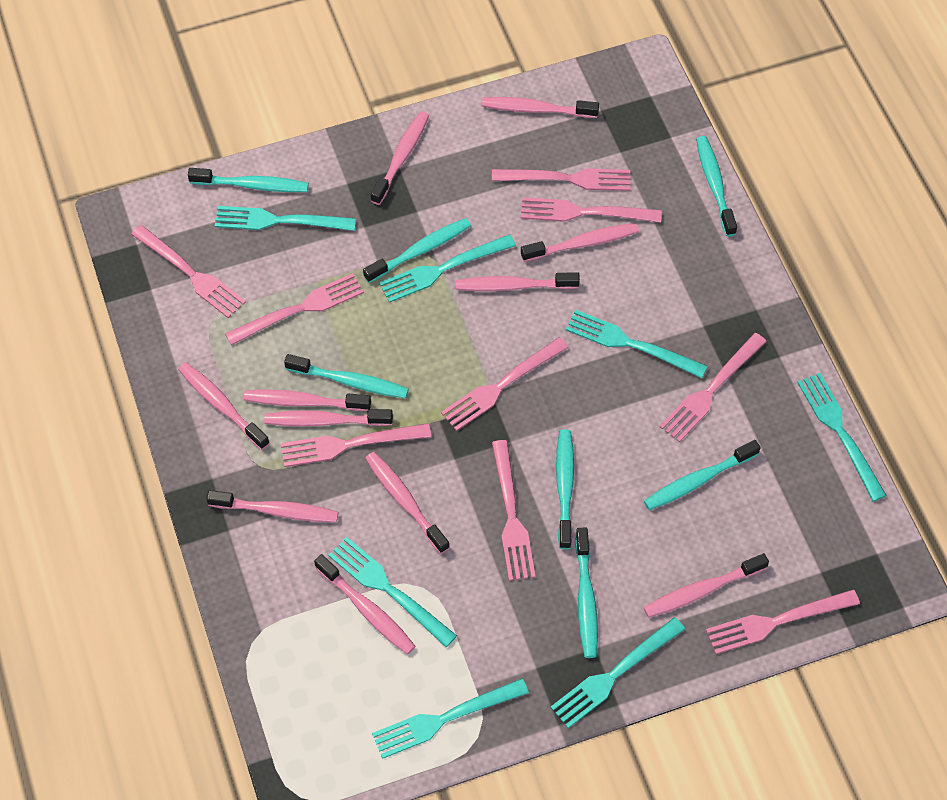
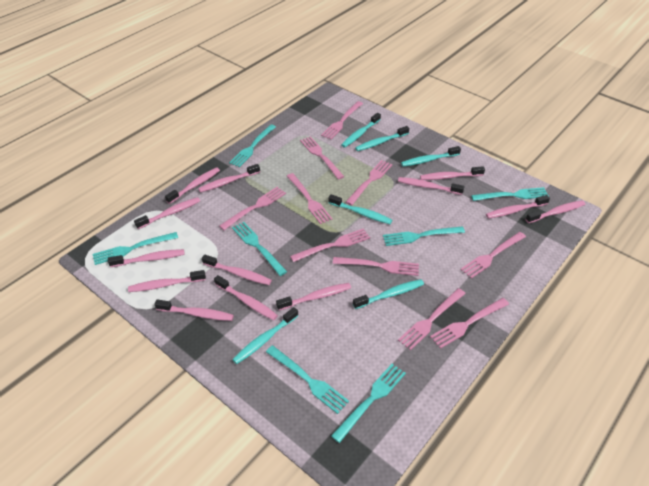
pink fork: [131,225,246,318] [225,273,364,345] [281,423,431,467] [441,337,569,431] [492,168,630,191] [492,440,535,581] [521,197,662,222] [660,333,767,442] [706,589,860,654] = 9 -> [219,187,286,230] [287,173,332,224] [290,228,370,262] [300,136,344,180] [321,101,363,139] [333,257,419,276] [345,160,392,206] [398,288,466,350] [430,298,509,349] [460,232,526,279] = 10
pink toothbrush: [178,362,270,450] [206,490,338,522] [244,389,371,411] [264,409,393,426] [314,554,416,654] [365,452,450,554] [371,111,429,205] [456,272,580,291] [482,97,599,118] [521,223,639,262] [643,553,769,618] = 11 -> [108,249,185,267] [128,270,206,292] [134,197,200,229] [154,300,234,321] [165,167,220,204] [198,164,260,193] [202,255,272,285] [214,275,278,320] [276,283,351,310] [398,177,464,195] [420,167,485,180] [486,195,550,219] [526,200,585,223] = 13
turquoise toothbrush: [188,168,309,192] [284,354,409,398] [363,218,471,283] [556,429,574,549] [575,528,598,658] [644,440,761,510] [696,136,737,236] = 7 -> [232,307,298,364] [328,194,392,224] [341,113,381,148] [353,279,424,309] [355,126,409,151] [401,146,461,167] = 6

